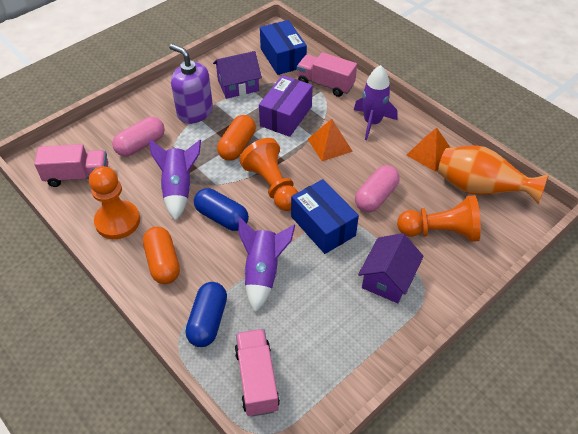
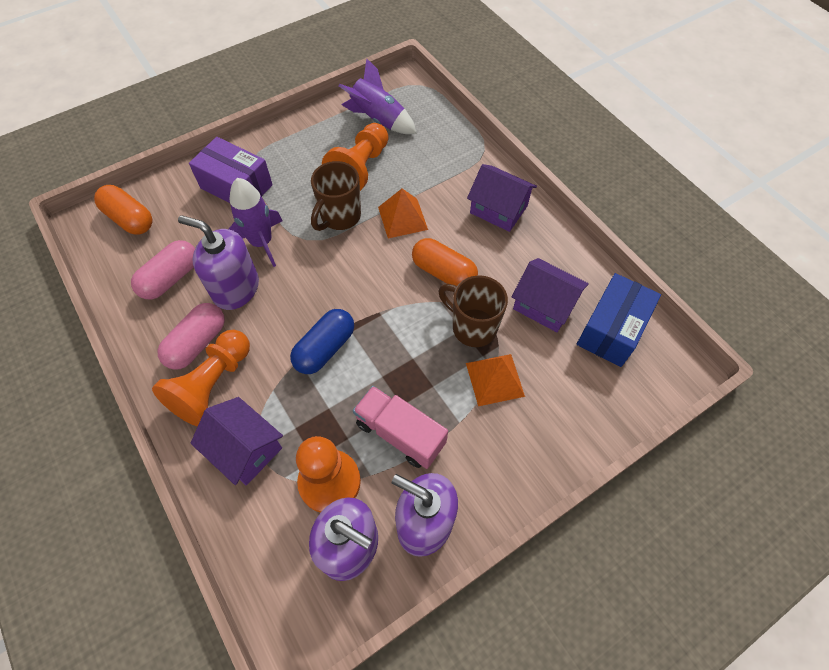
blue box: [260,20,307,75] [291,179,359,254] = 2 -> [577,273,661,367] = 1
blue capsule: [185,282,227,347] [194,188,249,231] = 2 -> [290,309,354,374] = 1
brown mug: none = 0 -> [311,161,361,231] [438,275,508,347] = 2
orange vase: [438,145,549,204] = 1 -> none = 0
pink truck: [34,144,108,187] [234,329,280,417] [297,52,357,97] = 3 -> [353,386,448,469] = 1
purple house: [213,51,262,99] [358,233,424,303] = 2 -> [191,397,283,485] [467,164,537,232] [512,258,589,332] = 3
purple rocket: [149,139,201,221] [238,218,295,312] [354,65,398,140] = 3 -> [229,178,283,267] [339,59,417,134] = 2
purple soap dispenser: [169,44,213,124] = 1 -> [178,215,259,310] [309,497,378,581] [392,473,458,557] = 3

